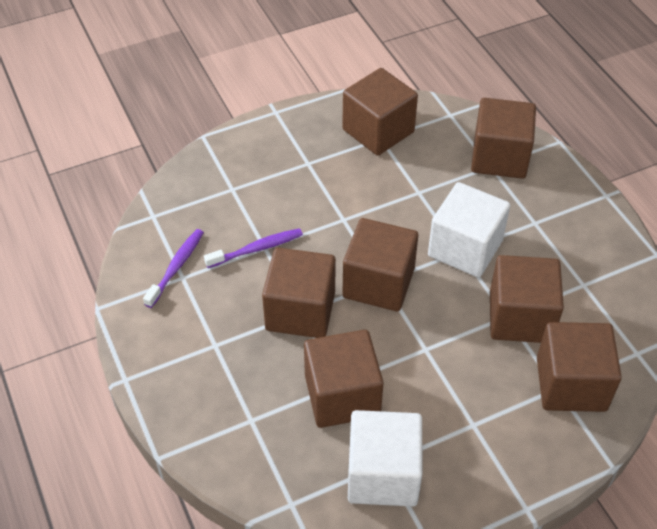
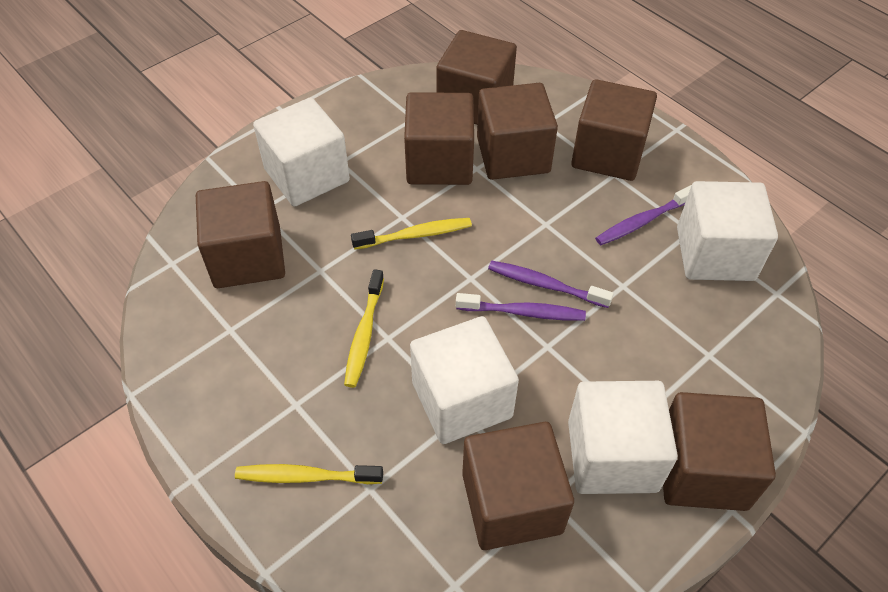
purple toothbrush: [143,229,204,308] [204,228,303,268] = 2 -> [456,293,586,321] [488,261,614,308] [595,185,691,245] = 3
white cube: [348,410,422,507] [428,182,510,278] = 2 -> [253,98,350,207] [410,316,519,444] [568,381,678,494] [677,181,778,281] = 4
yellow toothbrush: none = 0 -> [235,464,383,484] [344,269,384,388] [351,218,472,250] = 3

